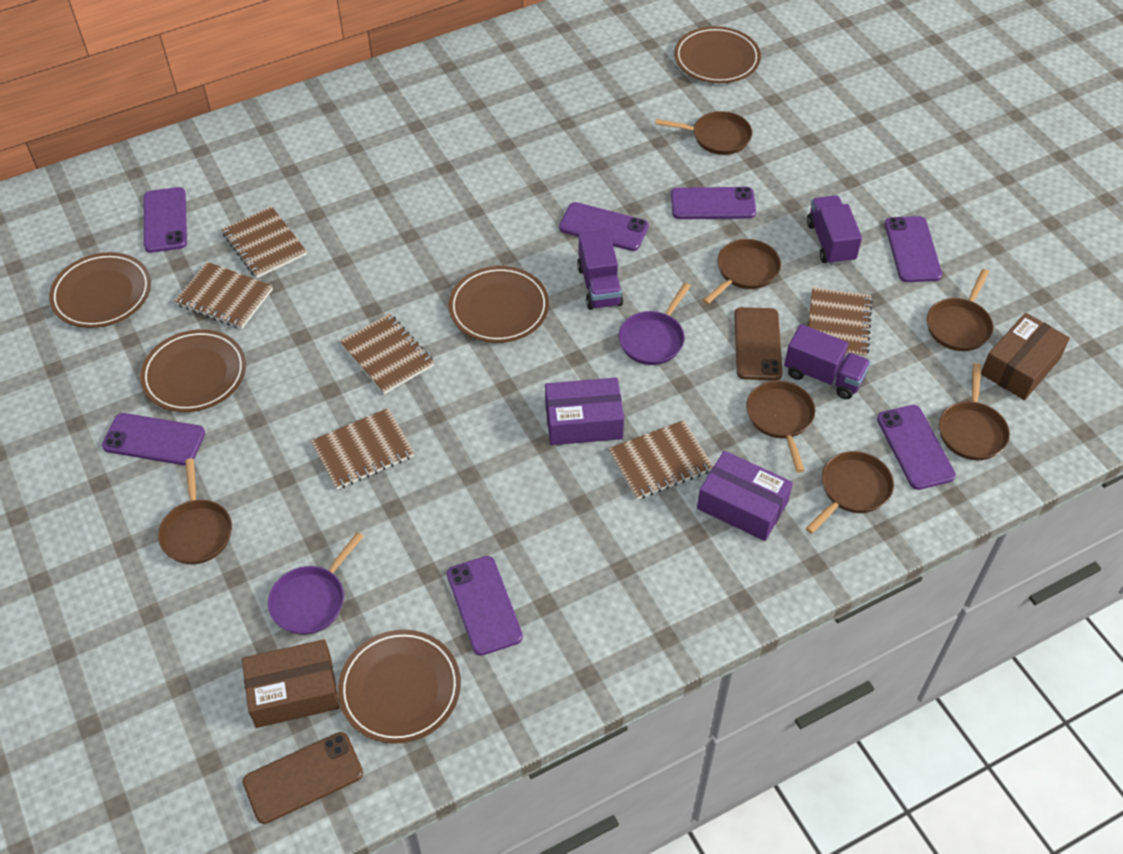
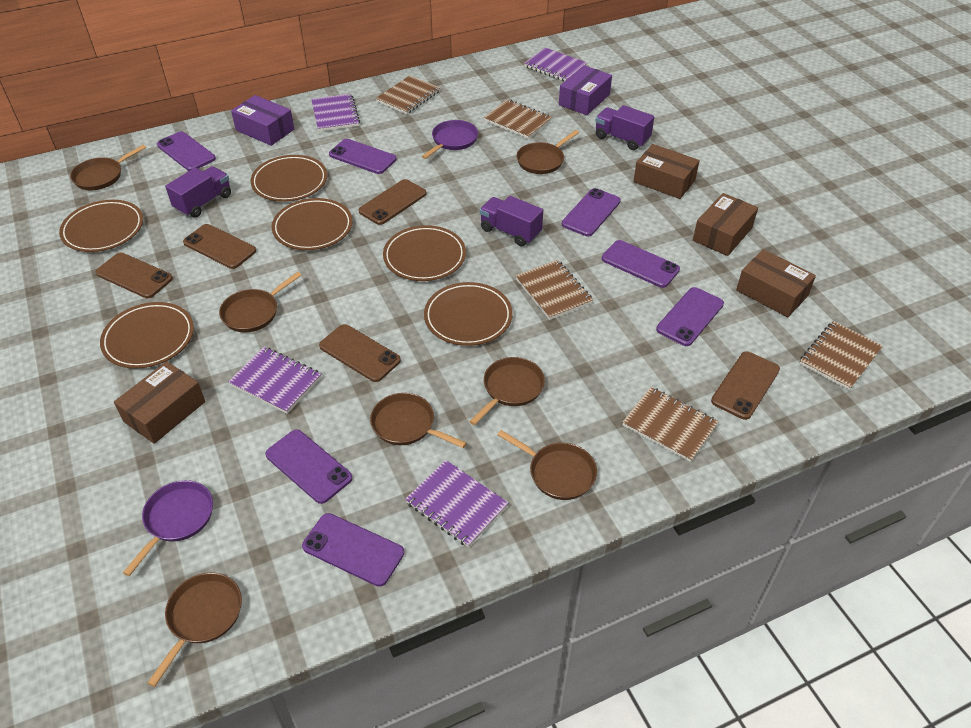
brown box: [242,639,339,728] [981,313,1070,400] = 2 -> [114,361,205,444] [633,144,700,199] [693,193,758,256] [736,249,816,317] = 4
brown notebook: [175,262,273,329] [222,206,307,278] [311,408,415,490] [340,313,434,394] [609,420,713,499] [808,287,873,358] = 6 -> [376,76,440,114] [484,99,552,139] [515,260,593,320] [622,387,719,462] [800,321,883,390] = 5
brown phone: [243,732,363,824] [734,307,783,380] = 2 -> [96,253,173,298] [183,224,256,269] [319,324,401,382] [359,179,426,225] [711,351,780,420] = 5
brown plate: [49,252,151,328] [140,329,246,412] [338,630,461,744] [449,266,549,343] [674,26,761,83] = 5 -> [59,200,143,252] [100,302,194,369] [250,155,327,202] [272,198,353,250] [383,225,466,281] [424,282,513,346] = 6
purple notebook: none = 0 -> [228,347,321,414] [311,94,360,132] [405,460,508,548] [524,48,587,81] = 4

